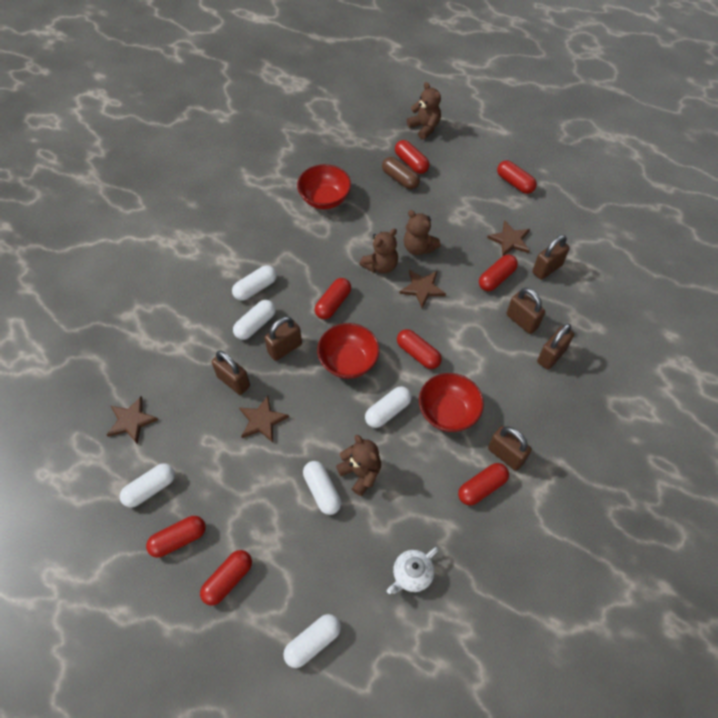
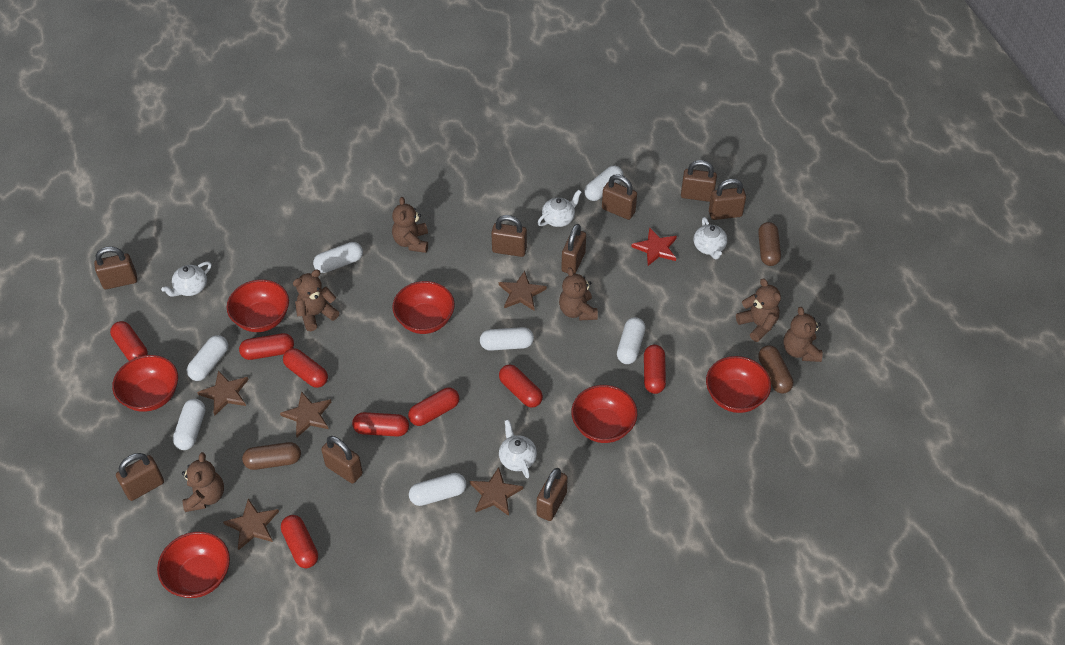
brown capsule: [382,157,420,189] = 1 -> [242,442,301,470] [758,222,781,266] [758,345,793,394] = 3
brown padlock: [212,350,250,395] [264,316,302,361] [488,426,532,471] [506,288,545,334] [532,235,570,280] [537,323,574,370] = 6 -> [94,246,137,289] [116,453,164,501] [321,436,363,484] [491,215,527,257] [537,468,568,521] [561,224,586,274] [602,174,637,220] [681,160,717,202] [709,179,746,220] = 9
brown star: [107,396,158,444] [239,395,289,442] [399,270,446,308] [487,220,530,257] = 4 -> [197,370,249,416] [223,499,279,550] [280,391,331,437] [470,467,523,516] [499,271,547,310] = 5
brown teddy bear: [336,435,381,496] [359,229,398,274] [404,210,441,255] [407,82,441,140] = 4 -> [182,452,224,512] [293,270,340,331] [392,197,428,253] [559,267,598,321] [736,278,781,342] [783,307,823,362] = 6
red bowl: [297,164,351,209] [317,323,380,379] [419,373,484,432] = 3 -> [112,355,178,412] [157,531,230,598] [227,279,289,332] [392,281,455,334] [571,385,637,443] [706,356,771,413] = 6
red star: none = 0 -> [631,227,677,266] = 1
white capsule: [120,463,175,508] [232,265,277,301] [233,300,276,340] [283,614,341,668] [303,461,341,515] [365,386,412,428] = 6 -> [173,399,205,450] [186,335,228,381] [313,242,363,273] [409,473,467,506] [480,327,534,351] [584,165,623,201] [617,317,645,364] = 7
white teapot: [387,547,438,594] = 1 -> [161,262,211,297] [499,419,537,479] [537,190,582,227] [694,217,727,259] = 4

